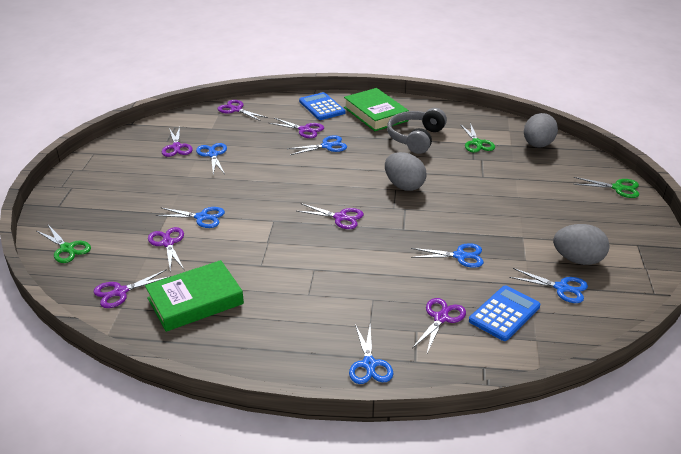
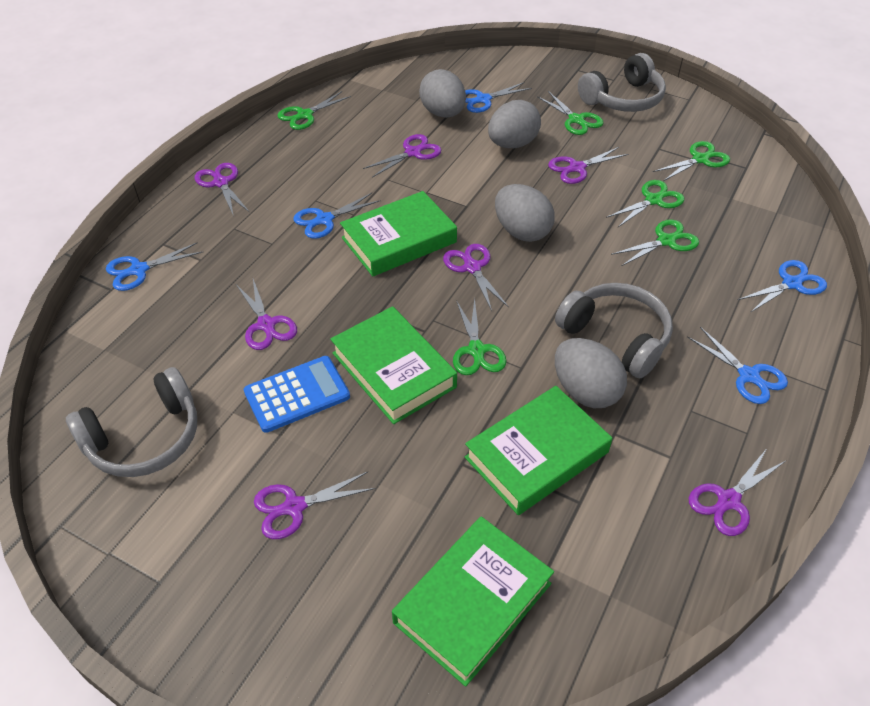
blue calculator: [299,92,345,120] [469,286,540,341] = 2 -> [244,356,350,433] = 1
blue scissors: [156,207,225,228] [196,143,227,174] [287,135,347,155] [349,324,393,384] [411,243,484,268] [509,268,588,303] = 6 -> [106,242,203,291] [293,193,381,239] [465,82,532,113] [687,327,788,404] [738,260,827,313] = 5
green book: [145,260,244,332] [344,88,409,131] = 2 -> [330,306,457,424] [340,191,457,277] [392,517,554,687] [465,386,612,515] = 4
green scissors: [37,225,91,263] [460,123,495,152] [573,177,639,198] = 3 -> [277,91,351,130] [453,298,507,375] [537,91,603,135] [606,180,684,227] [611,219,699,266] [653,141,730,181] = 6
grey egg: [385,152,426,191] [524,113,558,148] [553,224,609,265] = 3 -> [419,69,466,118] [488,100,541,148] [495,184,555,242] [555,338,627,408] = 4
grey headphones: [387,108,447,154] = 1 -> [66,367,197,477] [555,283,673,378] [578,53,666,112] = 3

